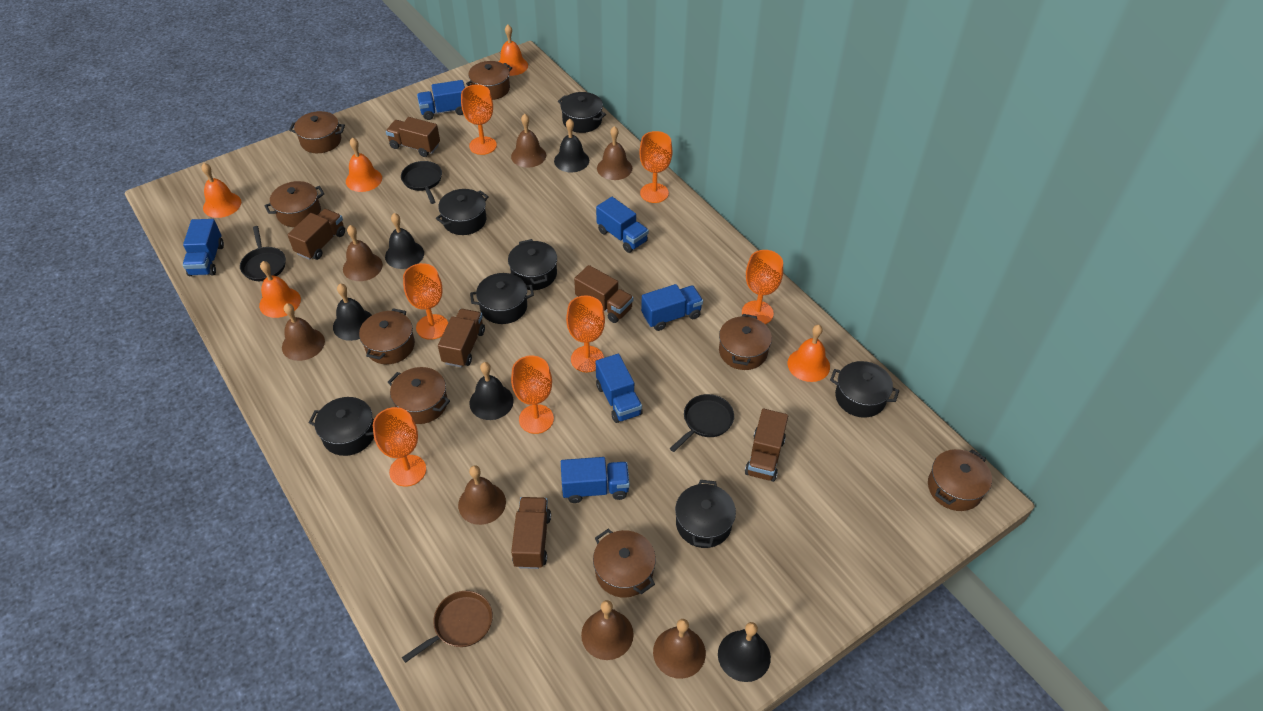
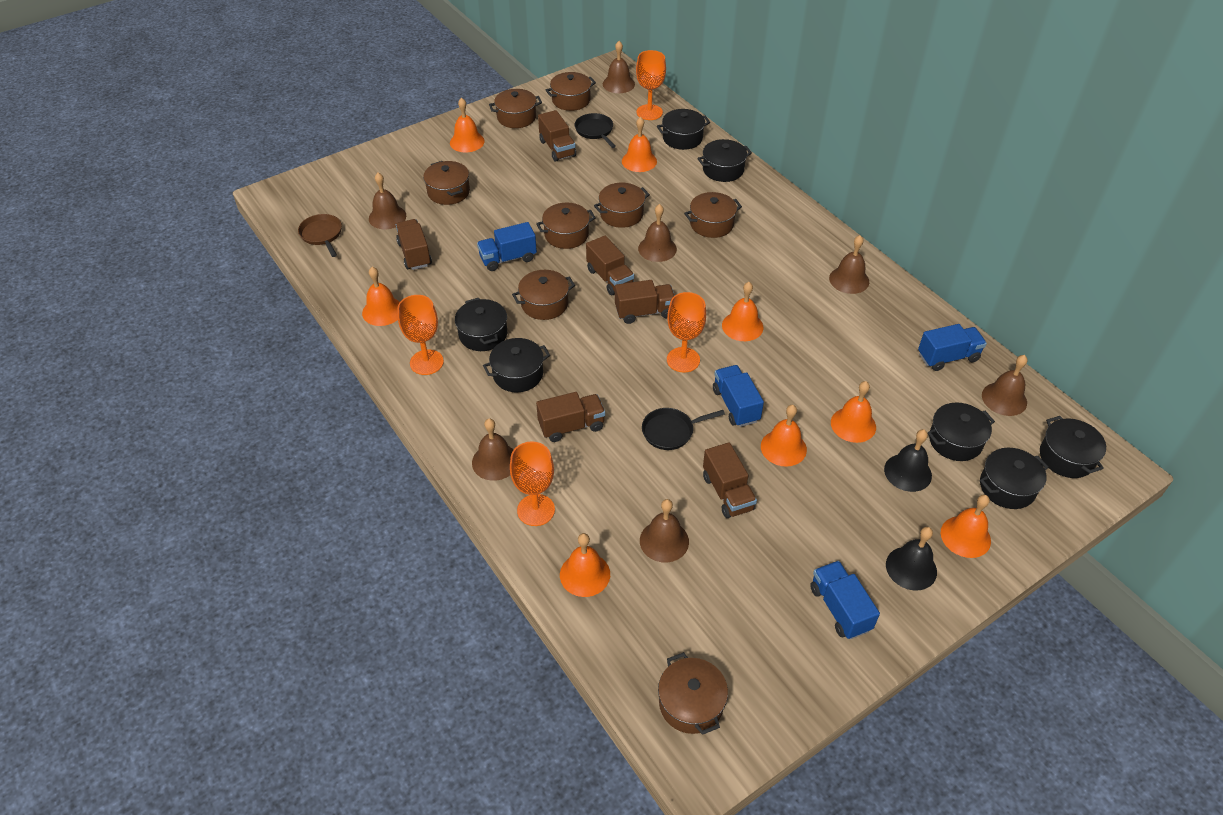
black bell: [333,284,372,341] [385,213,424,269] [469,362,514,420] [554,119,589,172] [718,622,771,682] = 5 -> [884,429,932,492] [886,527,937,590] = 2
black pan: [240,226,286,281] [401,161,442,204] [670,394,734,452] = 3 -> [575,113,616,148] [642,408,725,450] = 2
blue truck: [183,219,224,276] [417,80,465,120] [561,457,630,503] [596,197,649,253] [596,354,643,423] [641,284,703,331] = 6 -> [477,222,537,271] [713,365,764,427] [810,561,880,639] [918,324,987,371] = 4
orange bell: [201,163,241,218] [259,261,301,318] [346,137,382,192] [499,25,528,76] [788,325,830,382] = 5 -> [362,267,400,326] [450,98,485,153] [560,533,610,597] [622,117,657,172] [722,282,763,341] [761,405,807,467] [831,381,876,443] [941,495,991,558] = 8
orange goblet: [373,407,426,487] [403,263,448,340] [461,85,497,155] [511,356,554,434] [566,295,605,372] [639,131,672,203] [742,250,783,324] = 7 -> [397,295,444,375] [510,441,555,526] [636,50,666,120] [667,292,706,373] = 4

